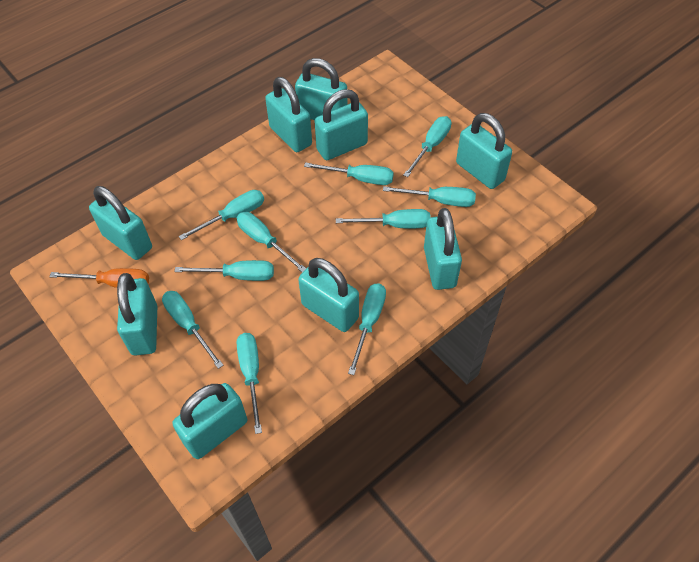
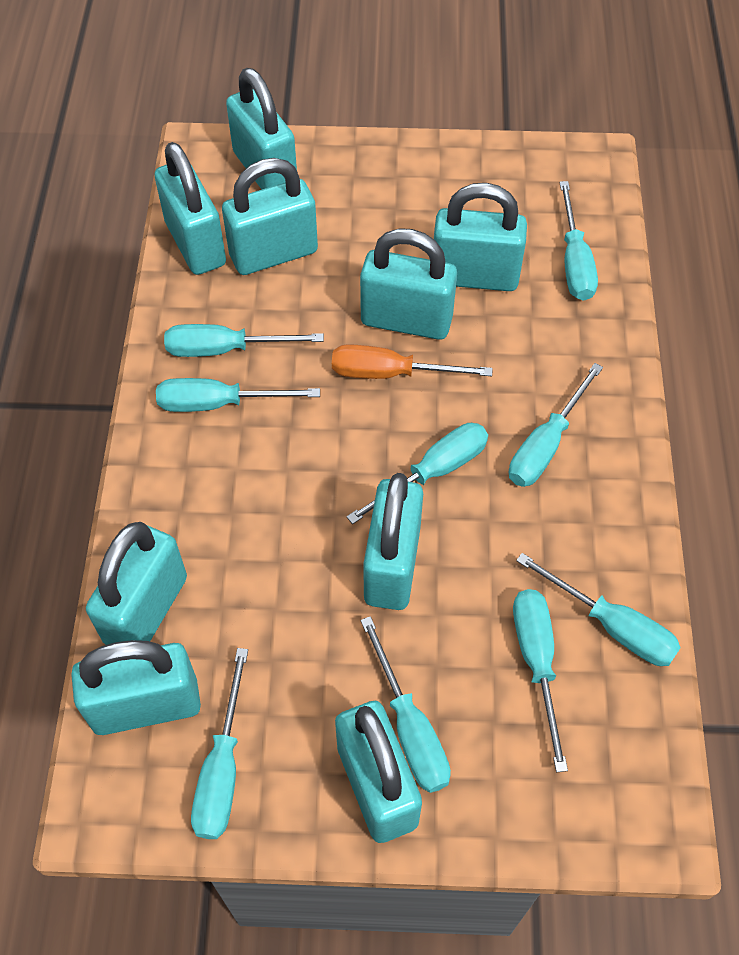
turquoise screwdriver: [162,291,224,369] [174,260,274,281] [179,190,264,240] [237,212,306,273] [237,333,262,434] [304,162,394,185] [336,209,430,228] [348,283,386,375] [383,186,476,207] [403,116,451,177] = 10 -> [156,378,320,412] [164,324,324,357] [191,648,248,839] [346,423,488,524] [360,616,451,793] [509,363,603,487] [513,589,568,772] [516,553,681,666] [560,181,598,301] = 9

